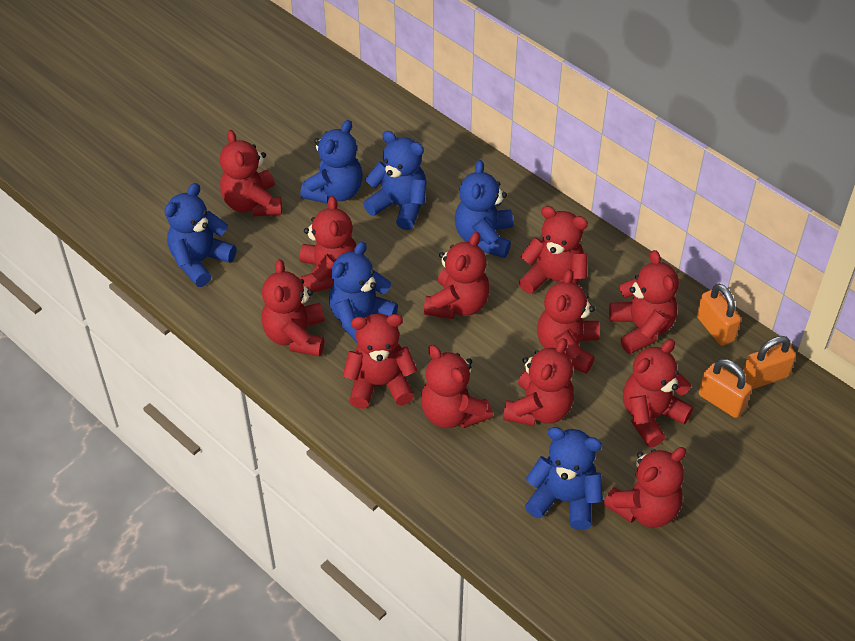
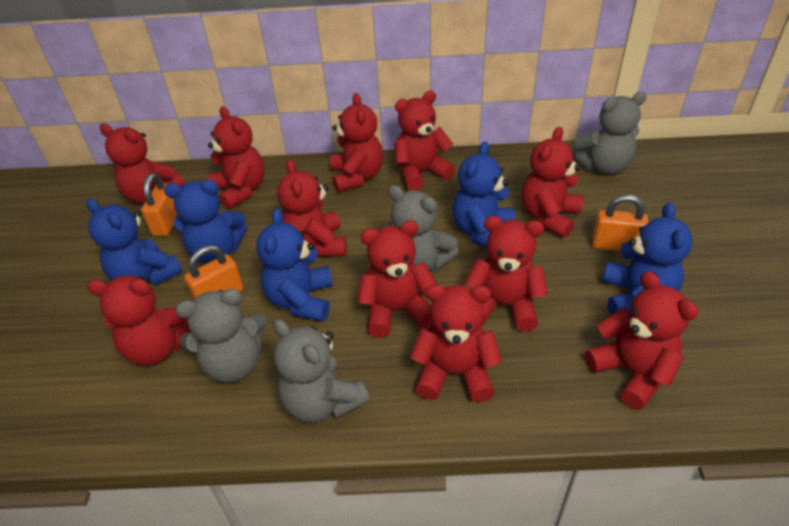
blue teddy bear: [164,183,236,287] [300,120,363,204] [329,241,398,342] [363,131,427,230] [455,160,513,258] [525,427,603,530] = 6 -> [86,199,183,286] [164,180,247,263] [256,208,333,321] [453,141,516,249] [602,202,693,315] = 5
grey teddy bear: none = 0 -> [175,289,267,383] [273,319,370,423] [387,185,459,272] [572,92,647,175] = 4
red teddy bear: [220,130,282,217] [261,259,325,356] [300,196,356,293] [343,314,417,409] [421,345,493,428] [424,232,490,319] [503,338,574,426] [519,206,588,294] [537,269,600,374] [603,447,686,528] [609,250,679,354] [623,339,693,447] = 12 -> [87,276,191,366] [100,123,185,204] [208,106,264,210] [277,159,347,257] [330,93,383,192] [358,220,437,338] [394,90,456,191] [410,284,502,403] [465,216,548,331] [521,127,584,238] [584,271,698,410] = 11

